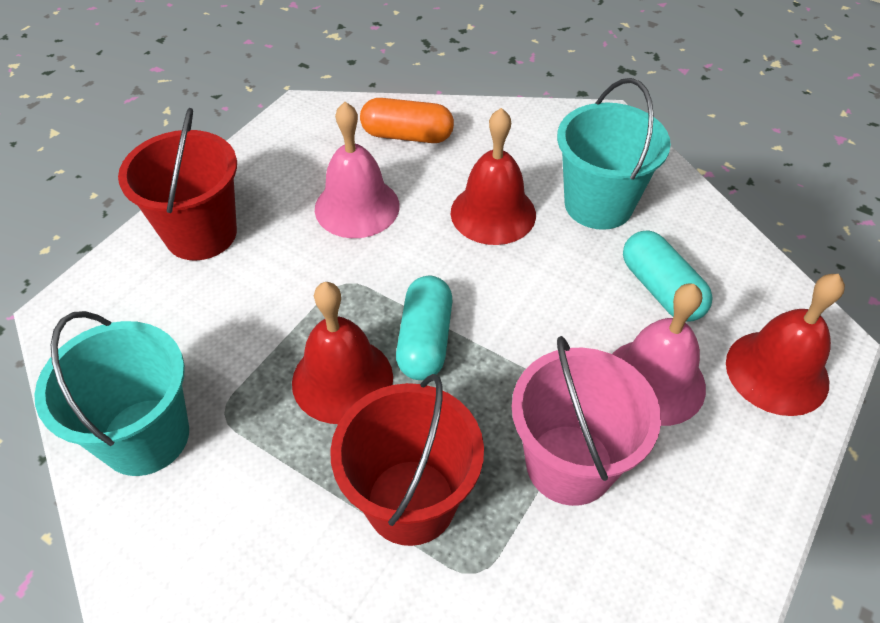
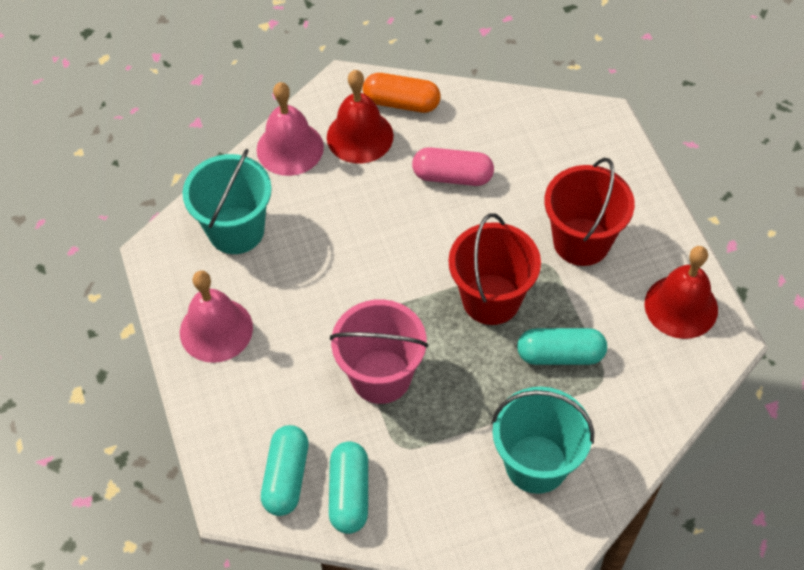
pink capsule: none = 0 -> [412,147,494,186] = 1
red bell: [292,282,393,424] [451,108,536,245] [726,274,845,416] = 3 -> [327,70,393,164] [644,246,718,339] = 2
turquoise capsule: [396,276,452,380] [623,231,713,321] = 2 -> [261,425,308,516] [329,441,368,534] [517,328,607,365] = 3

